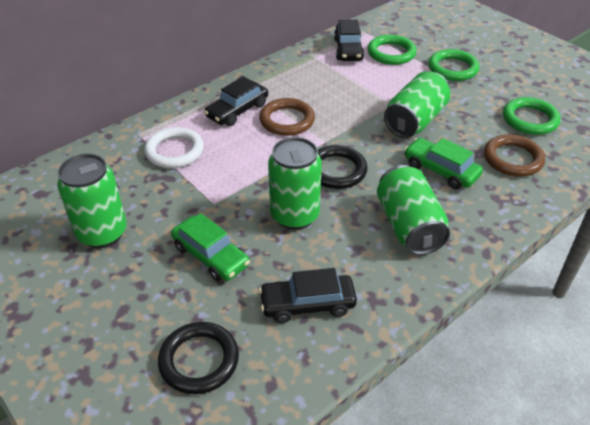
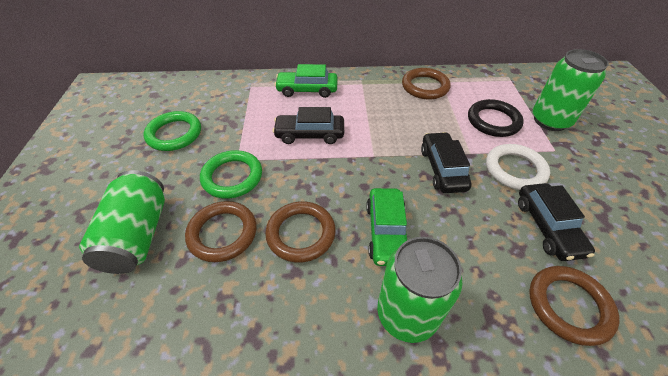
black ring: [158,322,239,394] [318,145,367,189] = 2 -> [468,99,524,137] = 1
brown ring: [259,98,315,136] [484,134,545,177] = 2 -> [185,201,257,262] [265,201,336,263] [402,68,451,99] [529,266,619,346] = 4
green can: [57,154,127,248] [268,137,322,230] [377,165,450,255] [384,71,450,138] = 4 -> [79,170,165,274] [377,237,462,343] [533,49,609,131] = 3
green ring: [368,35,417,65] [428,49,480,81] [503,97,561,135] = 3 -> [144,111,201,151] [200,150,262,199] = 2

